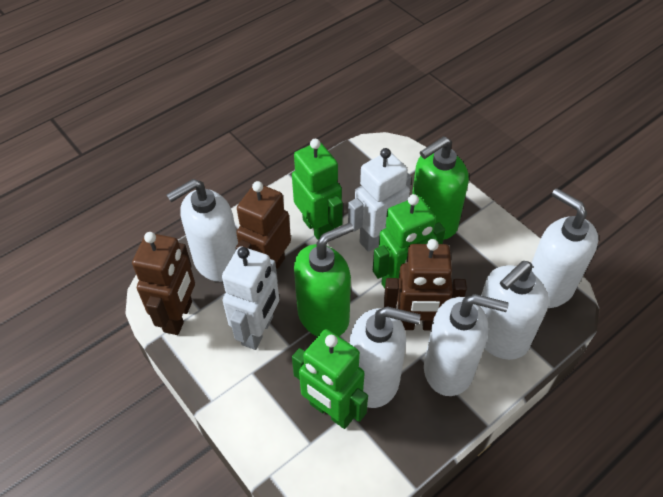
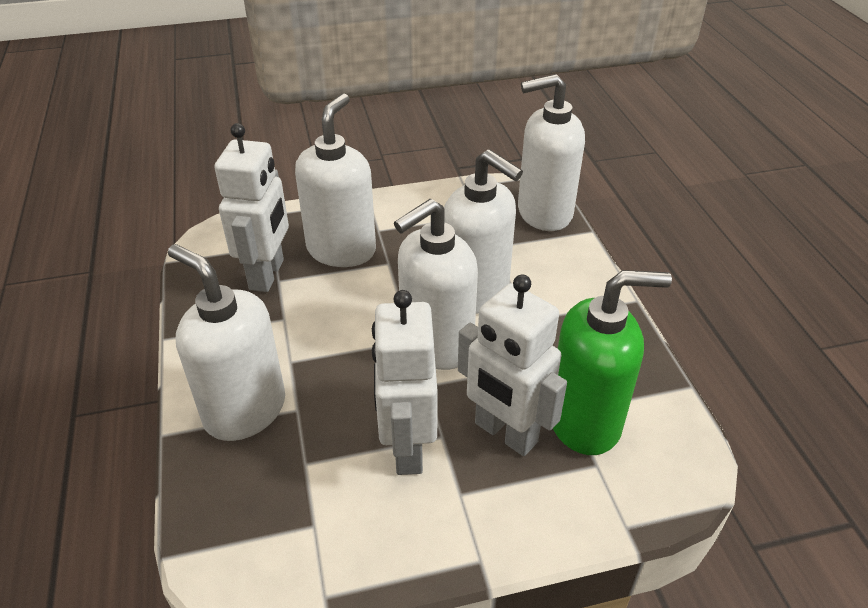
brown robot: [132,232,195,335] [236,181,291,269] [384,239,467,330] = 3 -> none = 0
green robot: [292,139,343,240] [292,329,368,429] [373,194,445,289] = 3 -> none = 0
green soap dispenser: [294,223,354,337] [412,136,469,240] = 2 -> [553,270,672,455] = 1
white robot: [222,246,279,350] [348,148,411,252] = 2 -> [214,123,289,292] [372,290,438,475] [458,274,567,456] = 3

